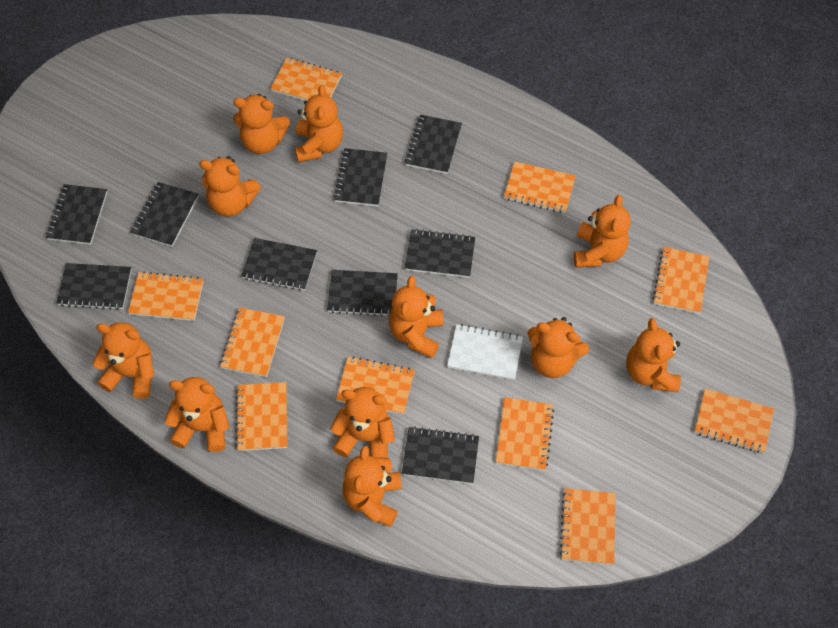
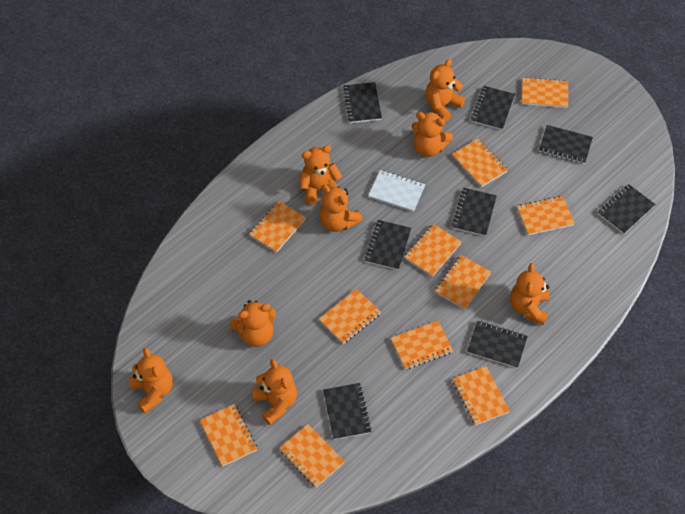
black notebook: [46,184,107,245] [56,263,131,310] [130,182,199,247] [241,238,317,291] [327,270,398,317] [334,148,387,206] [402,427,479,484] [405,115,462,174] [405,229,475,278] = 9 -> [323,383,372,440] [343,82,382,123] [365,220,411,270] [452,188,497,236] [467,321,528,368] [471,86,515,130] [539,125,593,164] [598,184,656,234] = 8
orange notebook: [128,271,204,321] [220,308,285,377] [235,382,287,451] [270,58,342,101] [336,356,415,415] [496,397,554,471] [504,161,576,213] [560,488,616,565] [653,247,709,314] [694,389,774,453] = 10 -> [200,404,257,467] [249,201,306,253] [279,424,345,487] [319,289,381,344] [391,321,453,370] [404,224,461,277] [435,255,491,310] [452,139,508,187] [453,366,510,426] [517,196,575,235] [522,77,568,108] = 11
orange teddy bear: [92,322,154,399] [164,377,229,452] [199,156,261,217] [233,94,290,154] [295,85,343,162] [330,387,395,458] [343,446,402,527] [389,276,443,358] [528,317,589,378] [574,195,630,267] [626,318,681,392] = 11 -> [129,348,173,413] [230,300,276,347] [252,359,297,425] [300,145,342,205] [319,185,363,232] [412,112,453,157] [425,59,465,122] [510,263,550,325] = 8

